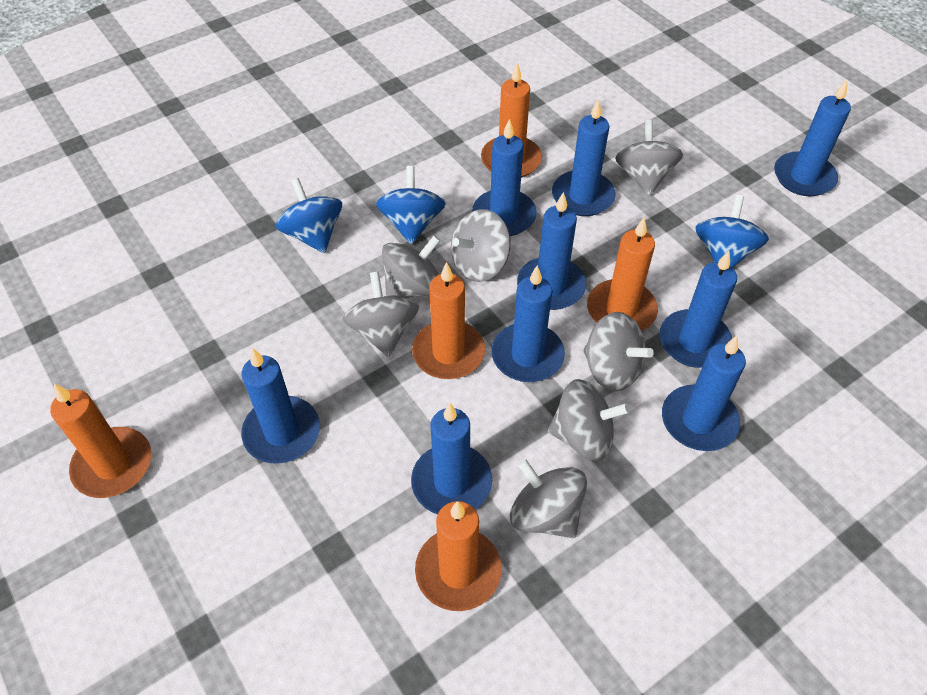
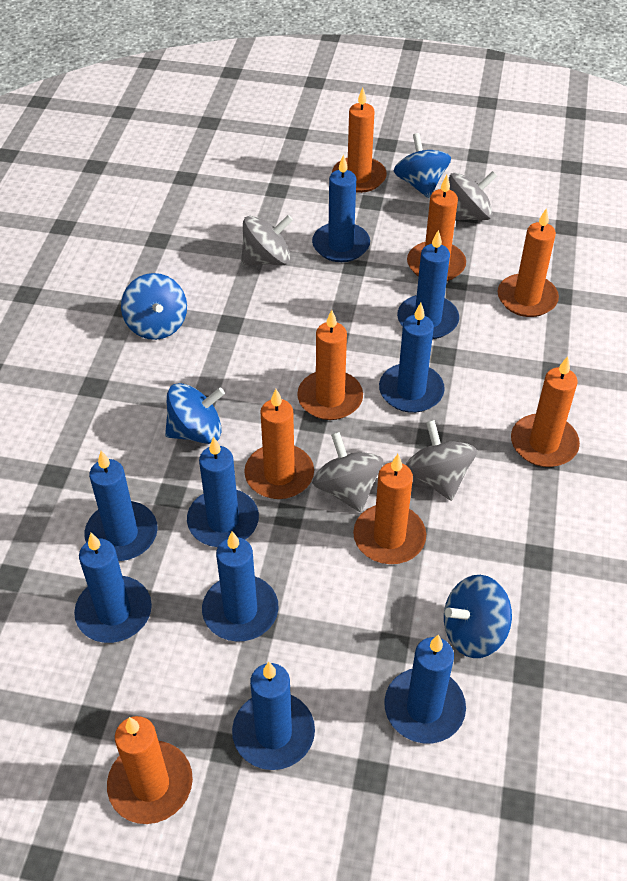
blue spinning top: [276,178,342,253] [376,166,446,244] [695,195,769,268] = 3 -> [121,273,187,340] [165,383,225,444] [394,133,451,198] [444,575,512,658] = 4
grey spinning top: [343,272,419,357] [382,235,440,298] [451,209,511,282] [510,458,587,538] [548,379,630,461] [583,312,654,391] [615,120,683,195] = 7 -> [241,215,293,265] [312,432,383,512] [406,420,477,501] [449,171,497,221] = 4
orange candle: [50,383,151,498] [412,262,485,379] [415,501,502,611] [481,62,542,178] [587,217,658,331] = 5 -> [107,716,193,824] [244,389,314,499] [297,310,363,420] [332,88,387,193] [353,454,426,564] [407,175,466,281] [498,208,559,317] [511,356,580,467] = 8

